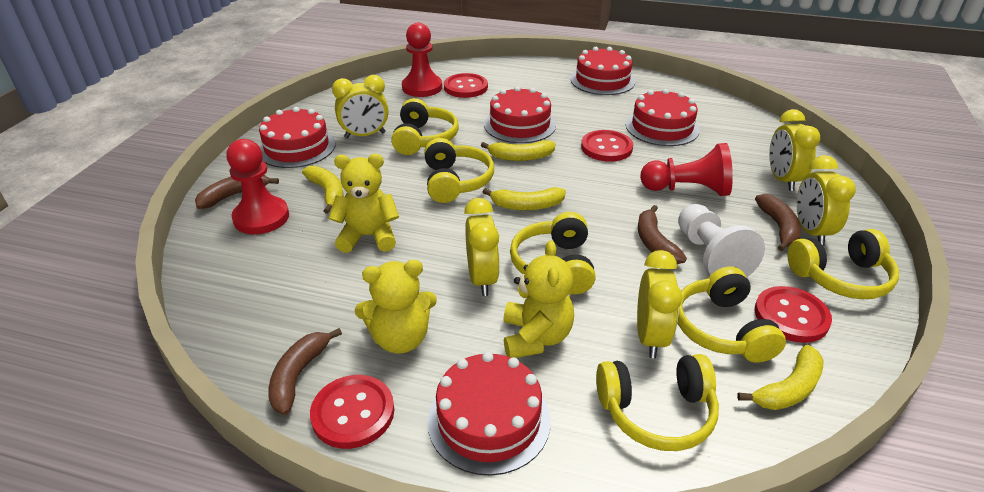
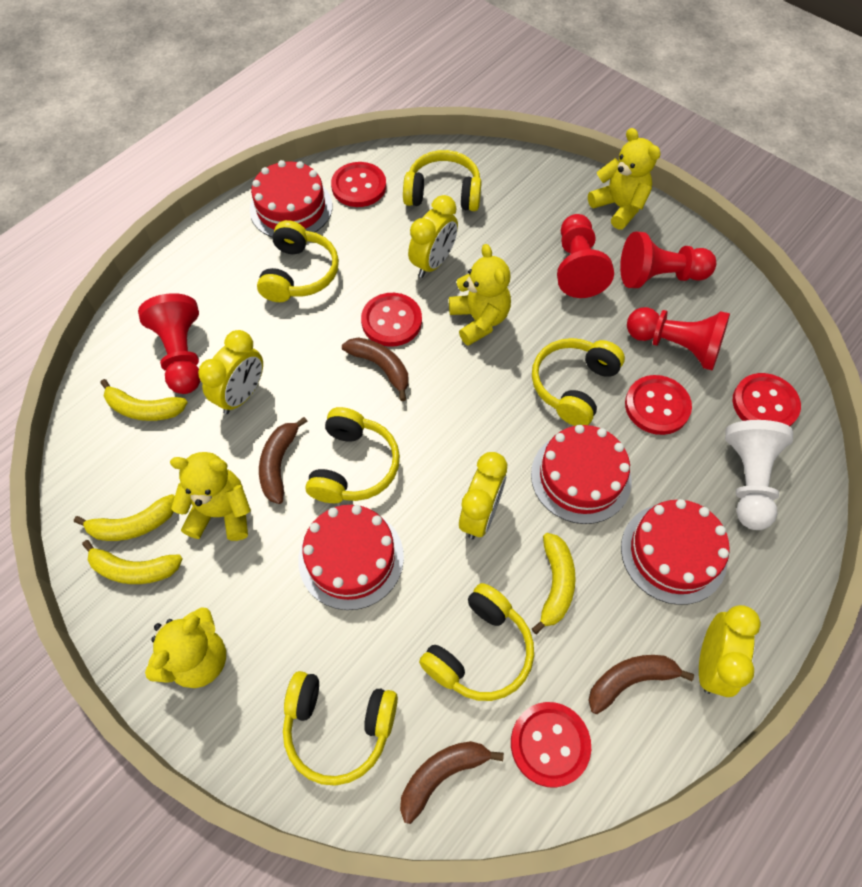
red button: [310,375,394,449] [444,73,488,98] [581,130,633,162] [755,286,832,343] = 4 -> [331,162,386,207] [361,293,422,347] [511,702,591,788] [625,375,692,435] [733,373,801,426] = 5
red cake: [259,107,335,168] [427,352,550,476] [484,86,556,143] [571,47,635,95] [626,89,700,146] = 5 -> [250,160,332,237] [298,505,404,610] [531,425,632,524] [621,499,730,605] = 4
red pawn: [226,139,289,234] [402,23,442,97] [640,143,733,196] = 3 -> [138,293,201,394] [557,214,614,298] [620,232,716,288] [627,307,730,370] = 4
yellow clock: [332,75,388,138] [464,198,500,296] [637,250,682,358] [769,109,820,191] [797,155,856,246] = 5 -> [198,330,263,414] [408,195,458,278] [459,452,507,539] [699,605,761,697] = 4
yellow teddy bear: [329,154,399,253] [355,260,437,354] [504,240,574,358] = 3 -> [145,608,226,688] [170,452,251,541] [449,244,511,346] [588,128,661,230] = 4

